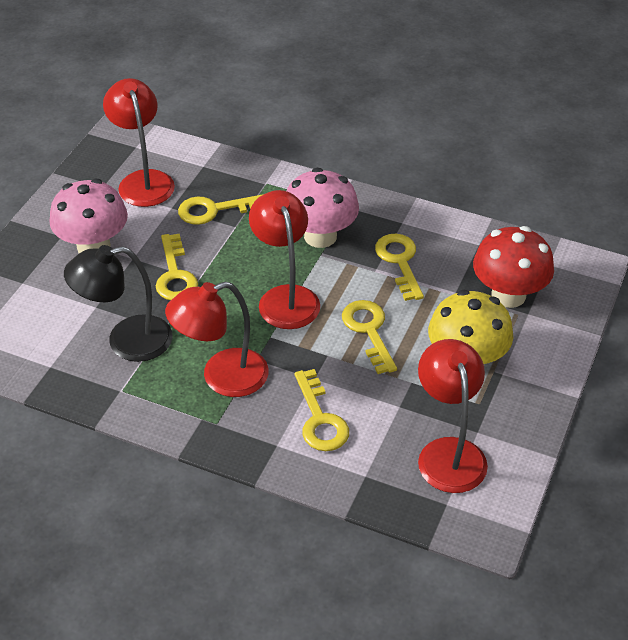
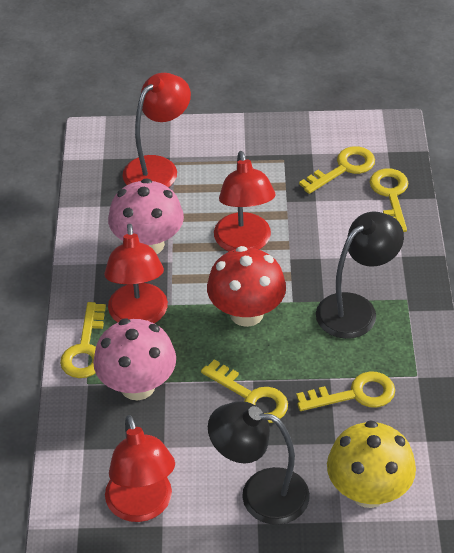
black lamp: [64,245,173,362] = 1 -> [208,401,310,525] [316,211,404,339] = 2

